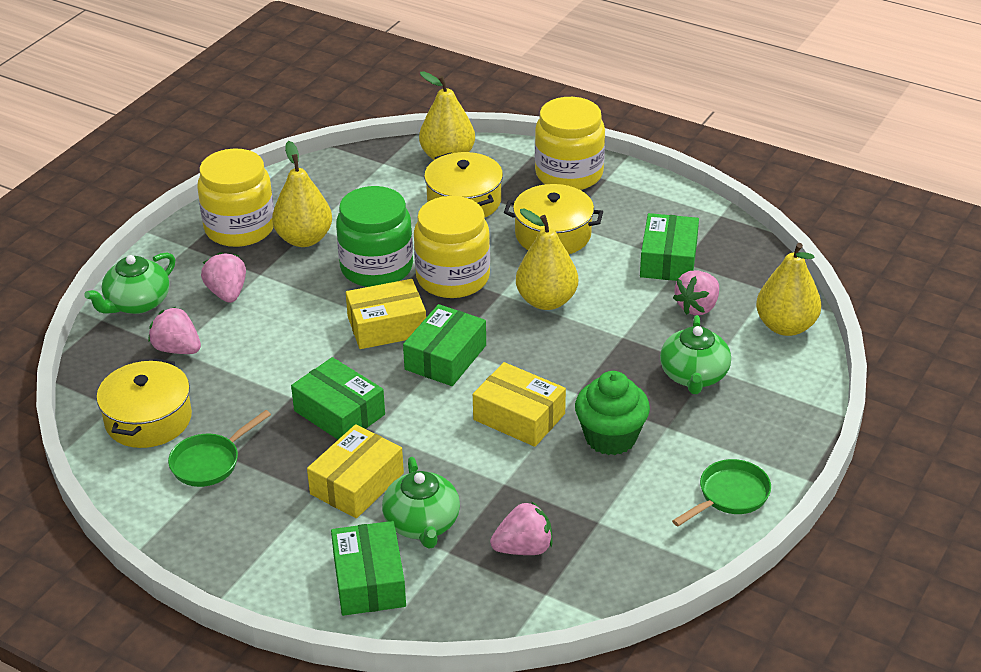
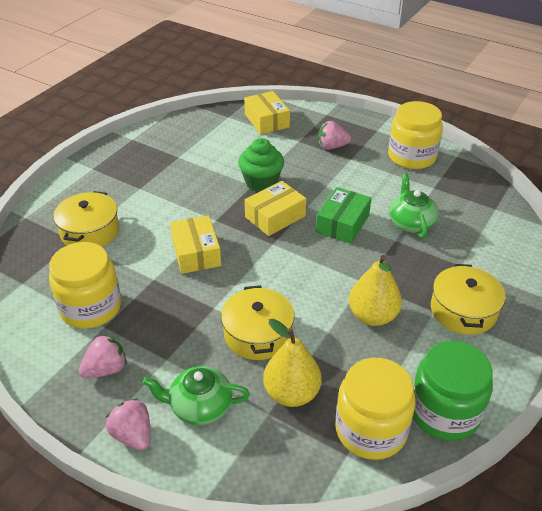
green box: [291,357,385,439] [331,521,406,616] [403,304,486,386] [640,213,699,281] = 4 -> [316,187,371,244] = 1
green pan: [168,410,271,487] [672,459,771,526] = 2 -> none = 0
green teapot: [84,252,175,314] [382,457,460,548] [660,315,731,394] = 3 -> [143,366,250,425] [389,173,439,238] = 2
pink strawberry: [148,307,201,354] [201,252,246,303] [490,501,552,555] [673,270,719,315] = 4 -> [79,334,127,378] [106,398,150,450] [318,121,351,150] = 3
yellow pear: [272,141,332,247] [419,71,475,160] [516,209,578,310] [756,243,821,336] = 4 -> [263,319,322,407] [349,255,402,326] = 2

